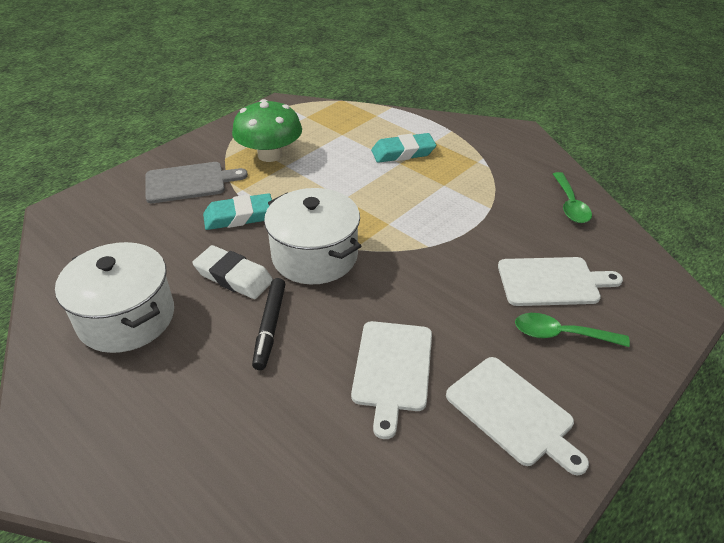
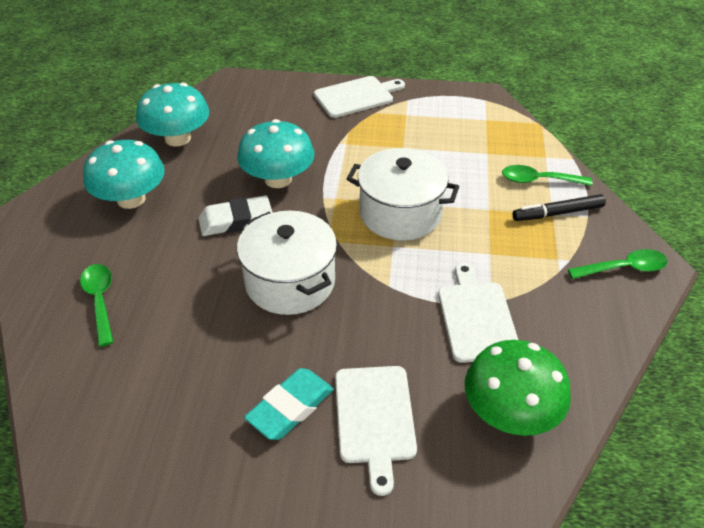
green spoon: [515,313,630,347] [553,172,592,223] = 2 -> [80,264,114,347] [502,165,592,186] [568,249,668,279] = 3
grey cutting board: [146,162,248,203] = 1 -> none = 0
turquoise eraser: [203,193,272,230] [371,133,436,163] = 2 -> [244,368,334,440] = 1
turquoise mushroom: none = 0 -> [83,140,165,209] [136,83,209,147] [237,119,314,188] = 3

